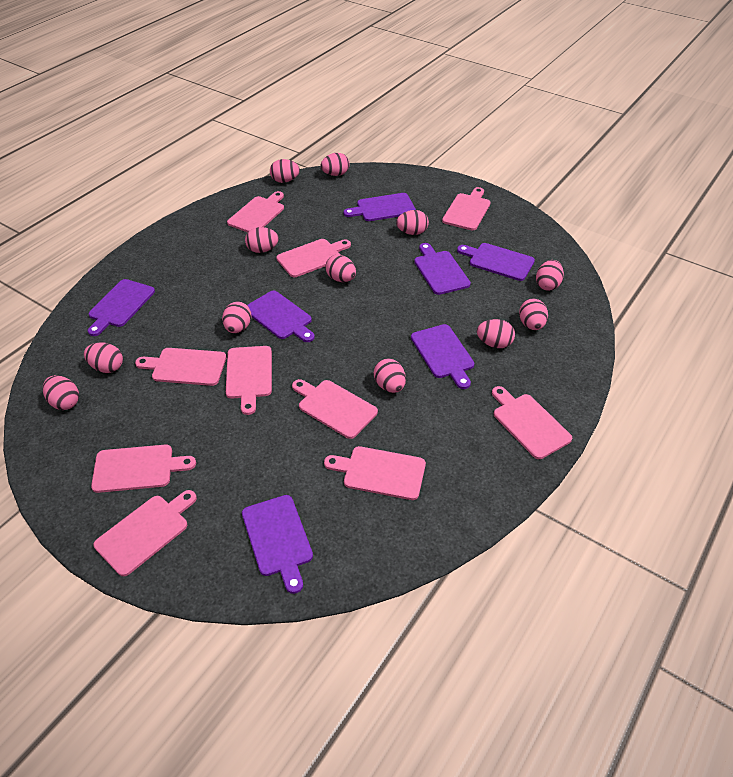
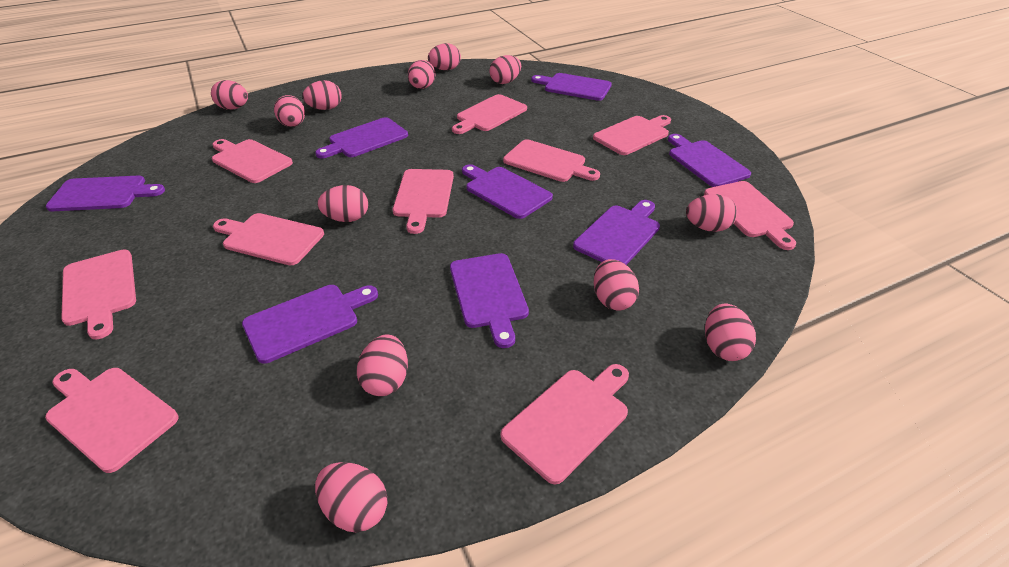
purple cutting board: [88,279,155,336] [242,495,313,594] [247,291,315,342] [343,193,416,221] [411,324,474,389] [414,243,471,295] [457,243,535,281] = 7 -> [46,176,165,211] [242,285,378,364] [315,117,408,158] [450,253,529,348] [462,164,553,219] [531,73,612,101] [573,200,660,265] [668,134,751,187] = 8

